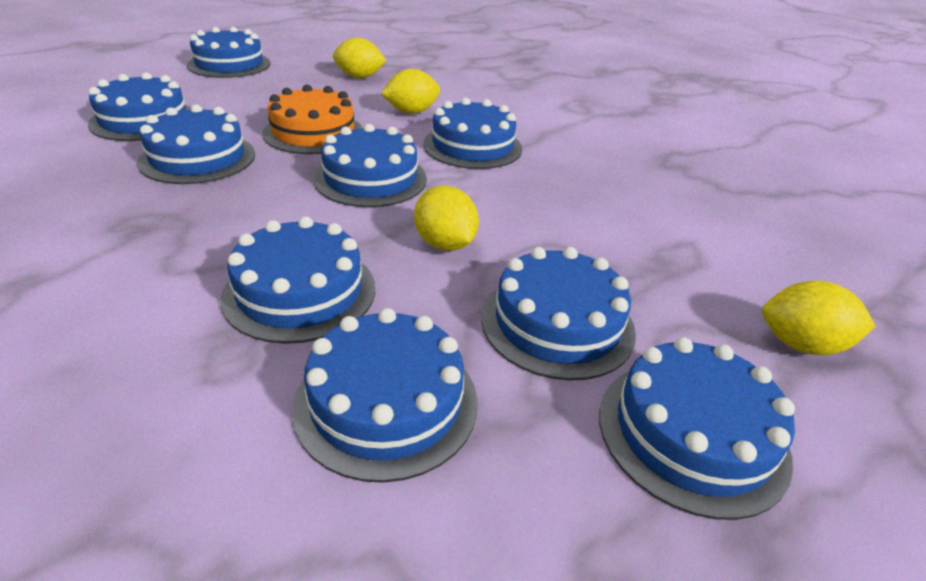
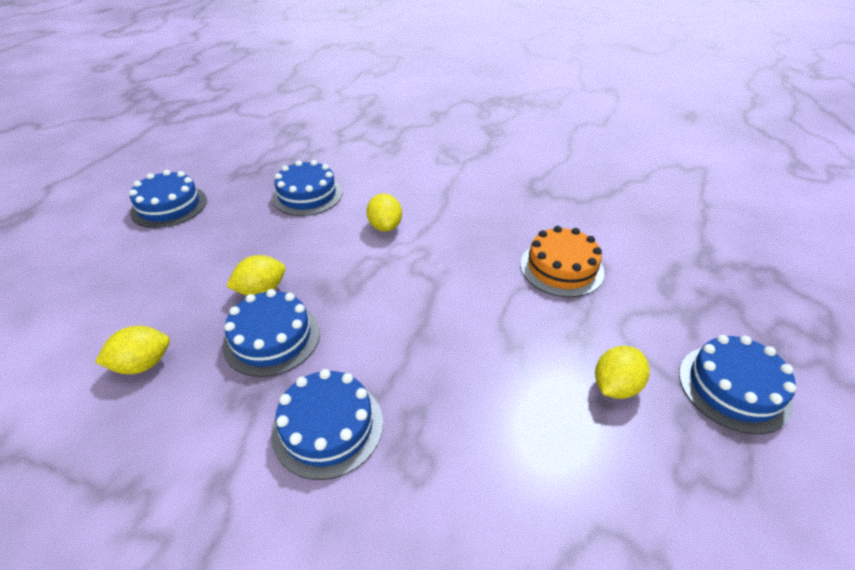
blue cake: [88,72,191,141] [137,104,255,184] [187,27,271,78] [221,217,375,344] [292,308,477,483] [314,124,427,207] [423,98,522,169] [481,247,636,380] [599,337,795,520] = 9 -> [129,170,207,228] [222,289,320,377] [271,369,383,480] [272,160,342,216] [679,335,796,434] = 5

